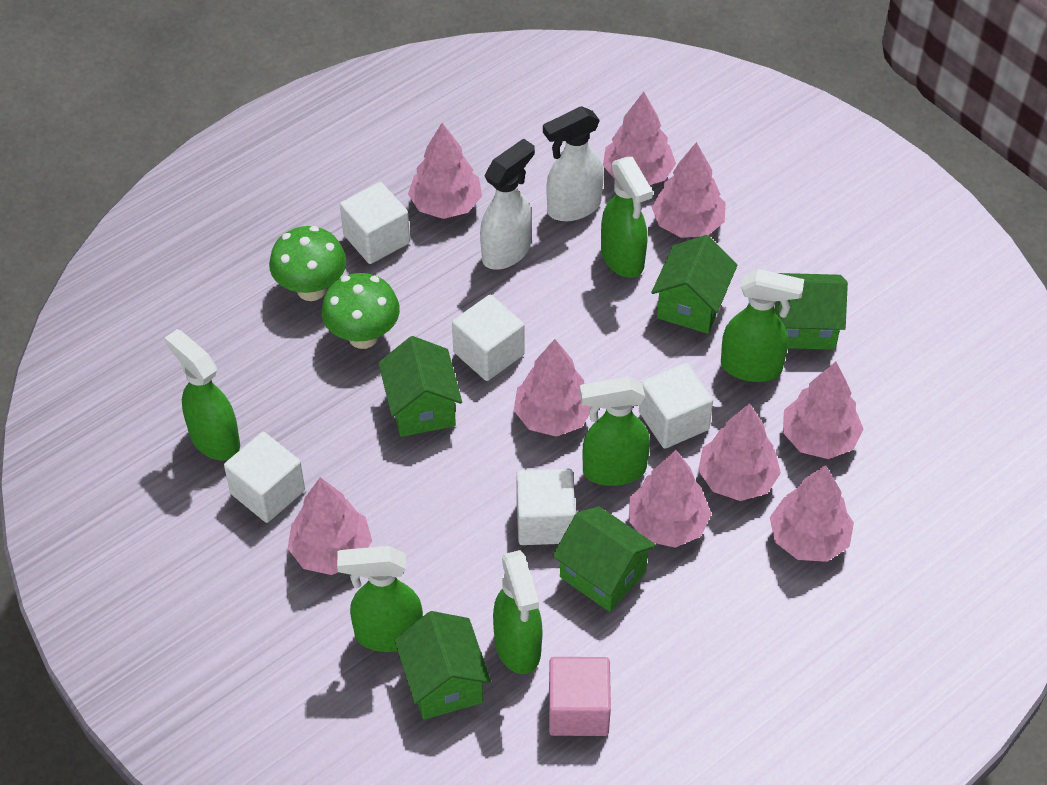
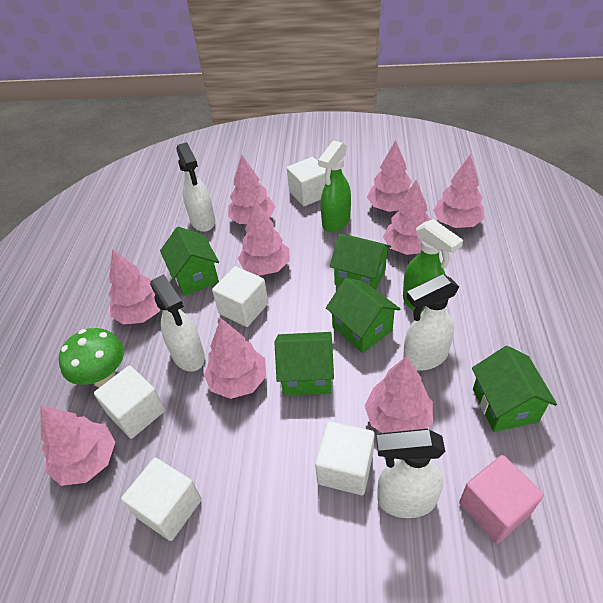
green mushroom: [269,226,346,301] [321,273,400,349] = 2 -> [59,328,124,387] = 1
green spray bottle: [164,329,240,460] [337,546,423,652] [493,550,543,674] [580,376,650,486] [601,157,653,278] [721,269,804,382] = 6 -> [318,141,351,232] [403,219,463,314] = 2
white spray bottle: [480,138,535,270] [543,106,604,221] = 2 -> [150,274,205,372] [176,142,215,232] [376,429,445,518] [403,274,459,371] = 4

